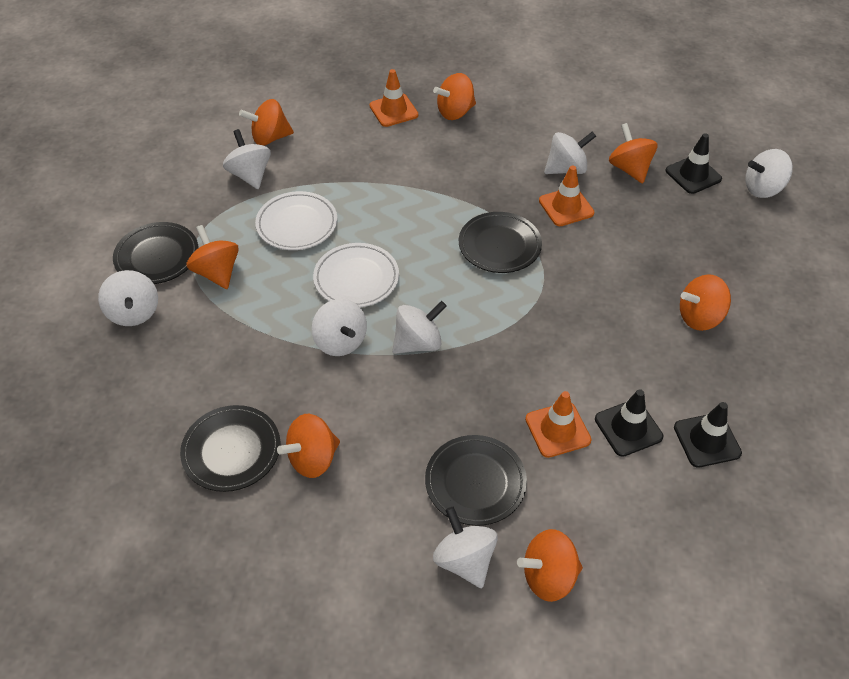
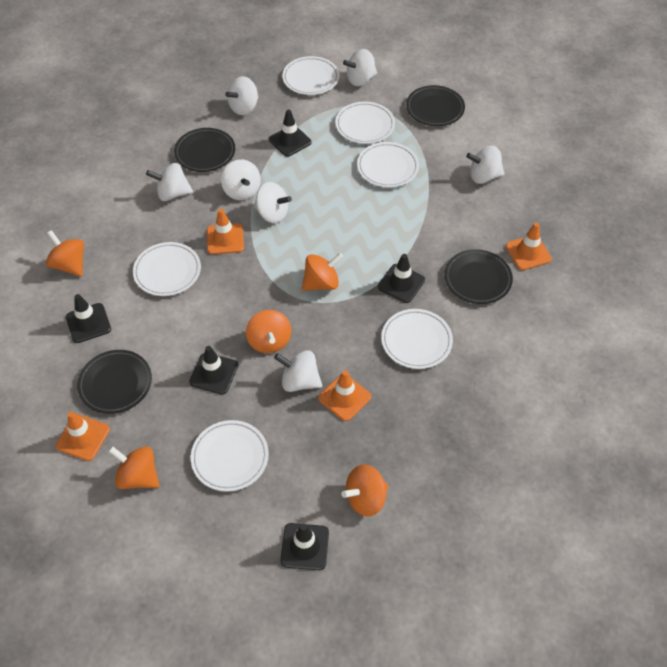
black traffic cone: [595,389,663,457] [666,133,722,194] [674,402,742,468] = 3 -> [66,294,111,343] [189,346,238,394] [269,110,312,157] [280,523,329,570] [378,254,425,303] = 5
orange spinning top: [186,225,239,289] [239,99,294,146] [277,414,340,478] [433,73,476,120] [517,529,583,602] [609,123,658,183] [680,274,731,331] = 7 -> [46,230,84,277] [108,446,159,489] [246,310,291,353] [302,253,343,291] [342,465,388,517] = 5
orange traffic cone: [369,69,418,127] [525,391,592,458] [539,166,595,226] = 3 -> [56,411,110,461] [207,209,244,254] [318,370,371,421] [505,223,552,270] = 4
white plate: [255,191,337,250] [313,243,399,308] = 2 -> [133,242,201,296] [191,420,269,492] [282,56,339,95] [335,102,395,144] [357,142,419,188] [381,309,453,369] = 6

